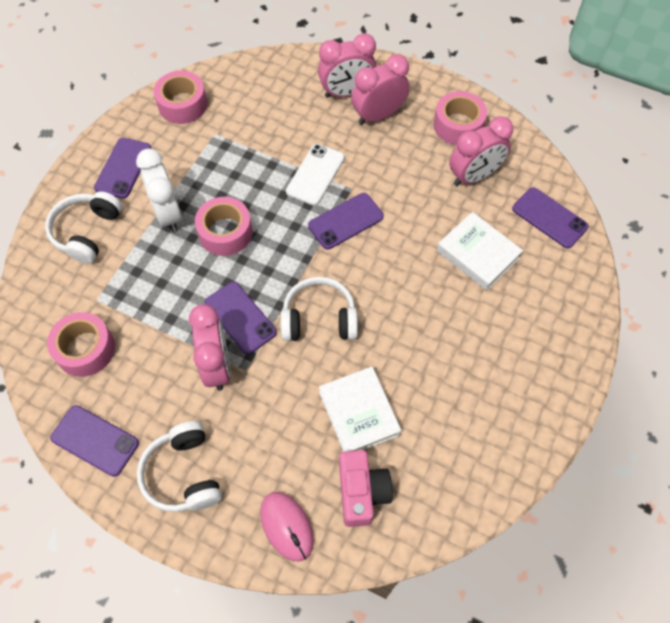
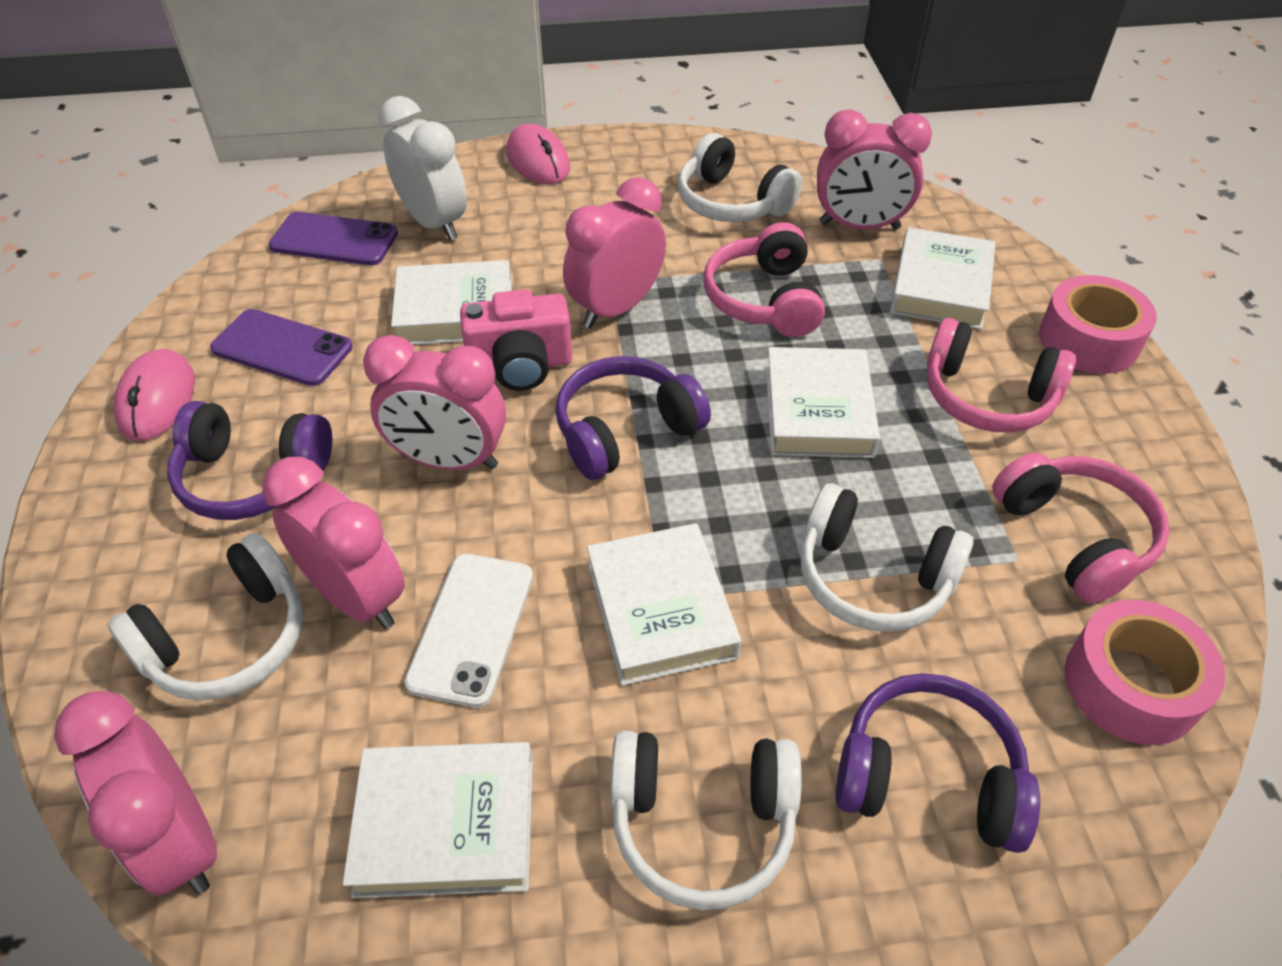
pink clock: [189,304,231,390] [318,33,377,98] [351,54,409,125] [449,116,513,186] = 4 -> [54,691,217,896] [262,457,405,629] [363,335,506,470] [563,177,666,328] [817,109,932,229] = 5
pink headphones: none = 0 -> [704,222,825,337] [927,318,1076,433] [992,453,1169,604] = 3
pink mouse: [260,492,314,562] = 1 -> [114,349,195,441] [507,124,570,184] = 2
pink tape: [47,312,115,377] [154,71,207,124] [195,197,253,256] [433,91,487,145] = 4 -> [1039,275,1157,374] [1065,600,1225,745] = 2
purple headphones: none = 0 -> [167,401,332,520] [556,356,711,480] [835,673,1040,853] = 3
purple phone: [50,405,139,477] [94,138,151,199] [205,282,277,355] [308,193,384,250] [512,187,589,248] = 5 -> [210,309,353,386] [269,212,398,265] = 2
white book: [319,367,402,452] [437,212,523,290] = 2 -> [343,742,533,898] [391,260,512,345] [587,523,741,686] [766,347,880,458] [890,227,996,330] = 5
white headphones: [45,191,122,264] [137,421,222,512] [280,277,358,341] = 3 -> [108,533,303,701] [610,730,802,910] [678,133,803,222] [801,483,974,632] = 4

